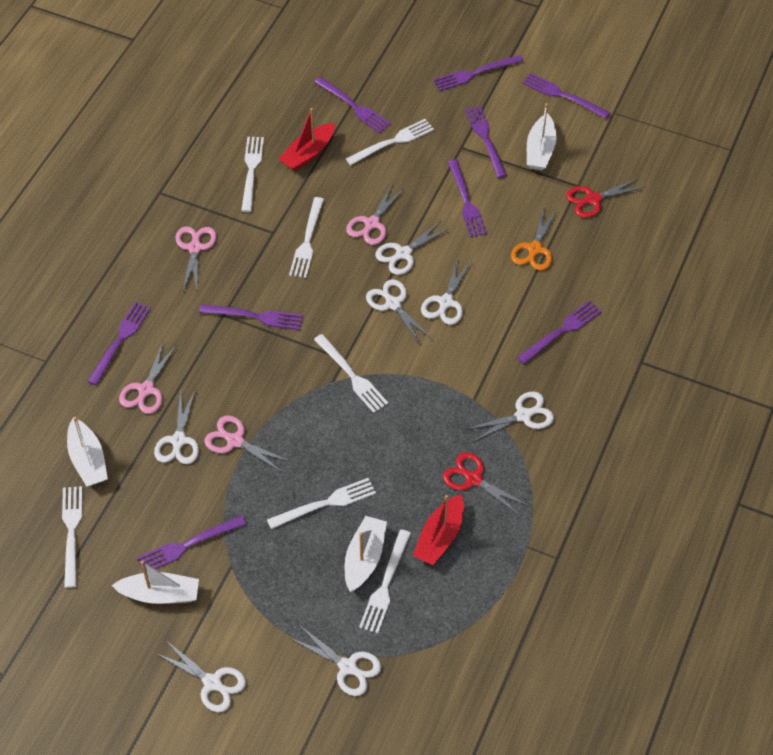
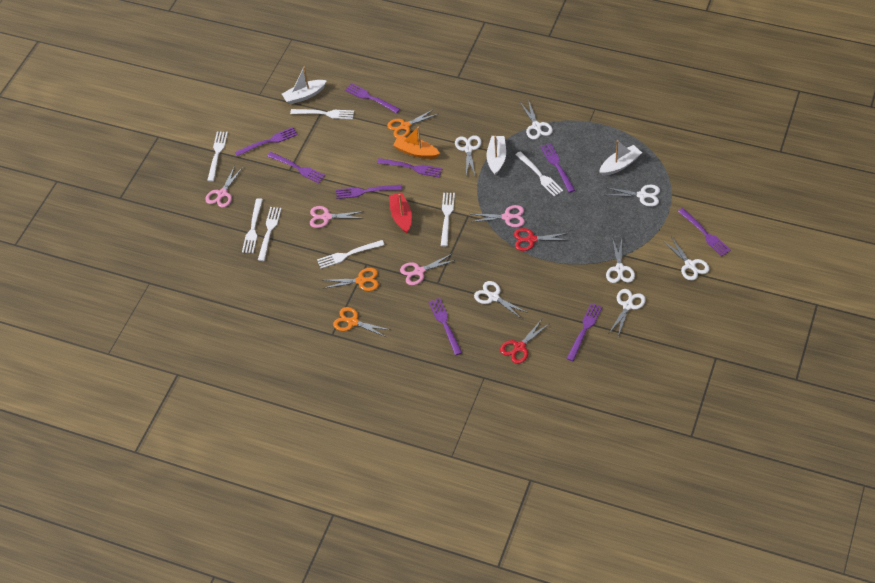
orange boat: none = 0 -> [393,126,440,159] = 1
orange scissors: [511,208,558,271] = 1 -> [324,268,379,291] [333,307,390,337] [387,109,438,138] = 3
red boat: [279,108,335,171] [413,494,464,565] = 2 -> [389,192,412,233] = 1
white boat: [67,417,108,487] [111,561,199,604] [345,516,387,592] [527,103,557,170] = 4 -> [282,66,327,104] [487,135,506,175] [599,140,642,176] = 3

